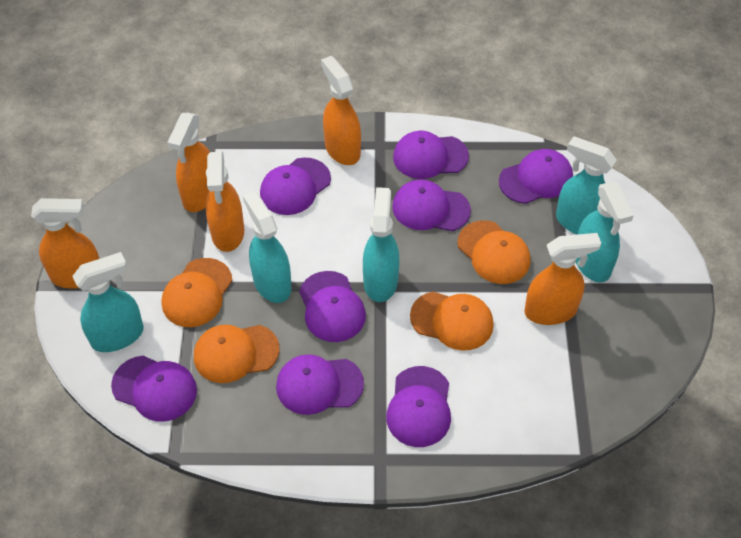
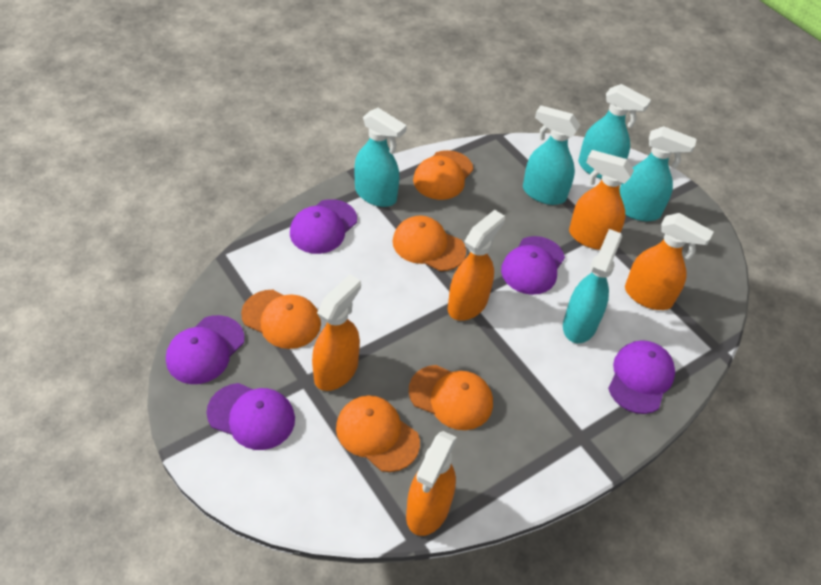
orange cap: [161,258,233,327] [194,325,280,383] [410,292,494,351] [457,220,531,284] = 4 -> [241,290,321,349] [336,395,420,472] [392,216,466,271] [409,365,493,430] [413,150,473,200] = 5
purple cap: [111,356,197,422] [260,158,331,215] [276,354,364,415] [299,271,366,342] [386,366,451,447] [392,180,471,231] [393,131,469,179] [499,149,573,204] = 8 -> [166,315,245,384] [207,383,295,450] [290,199,357,254] [501,236,565,295] [608,340,675,414] = 5

